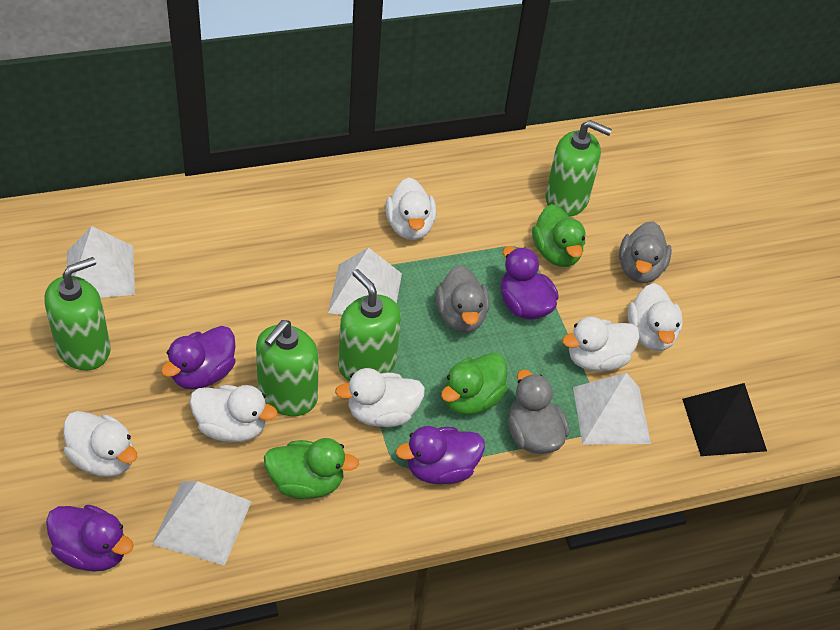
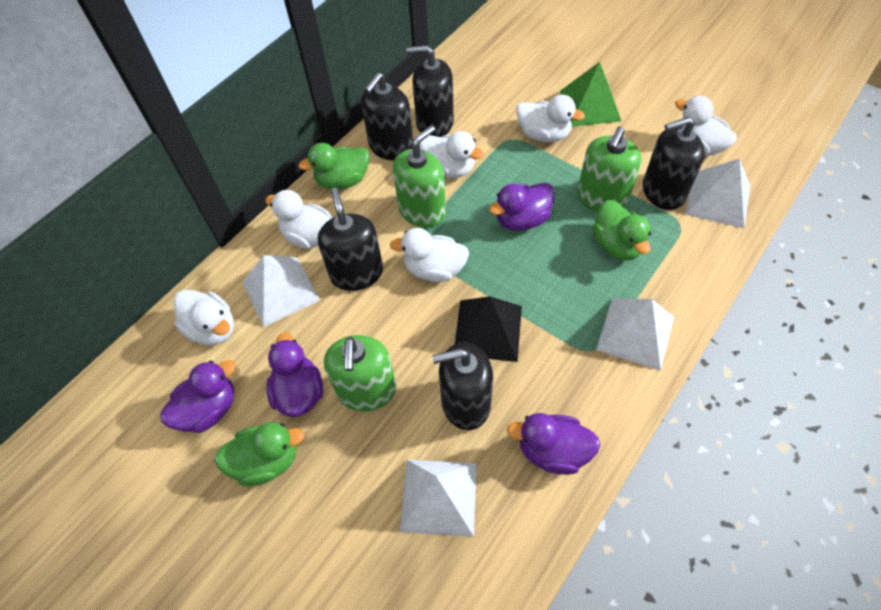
black soap dispenser: none = 0 -> [318,188,383,291] [361,73,413,160] [406,45,454,137] [432,342,493,430] [643,117,705,210] = 5
green pyramid: none = 0 -> [560,62,621,127] = 1
green soap dispenser: [44,257,111,370] [256,320,319,416] [338,269,401,381] [546,120,612,217] = 4 -> [324,335,396,411] [393,125,446,228] [577,126,642,212] = 3
grey duck: [435,265,490,333] [508,370,569,454] [619,221,672,283] = 3 -> none = 0

